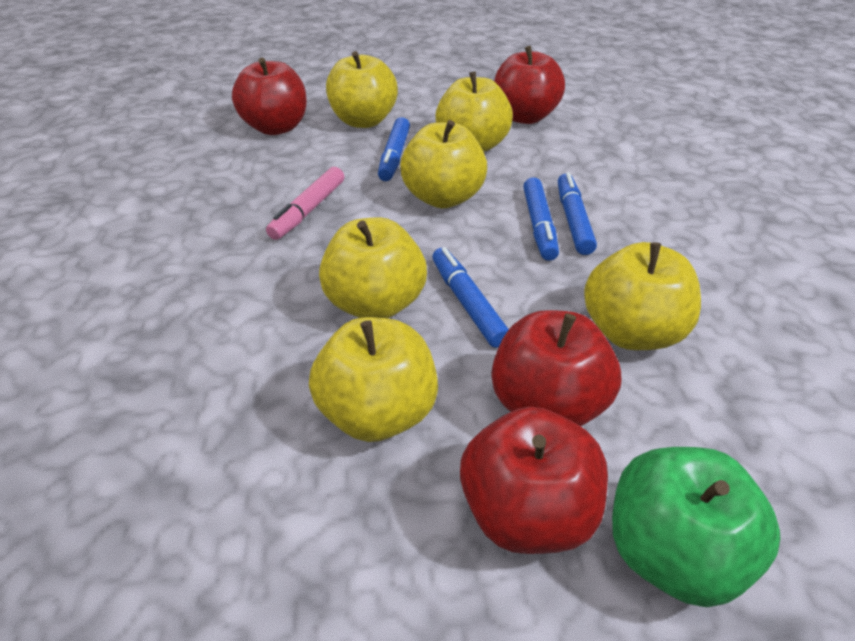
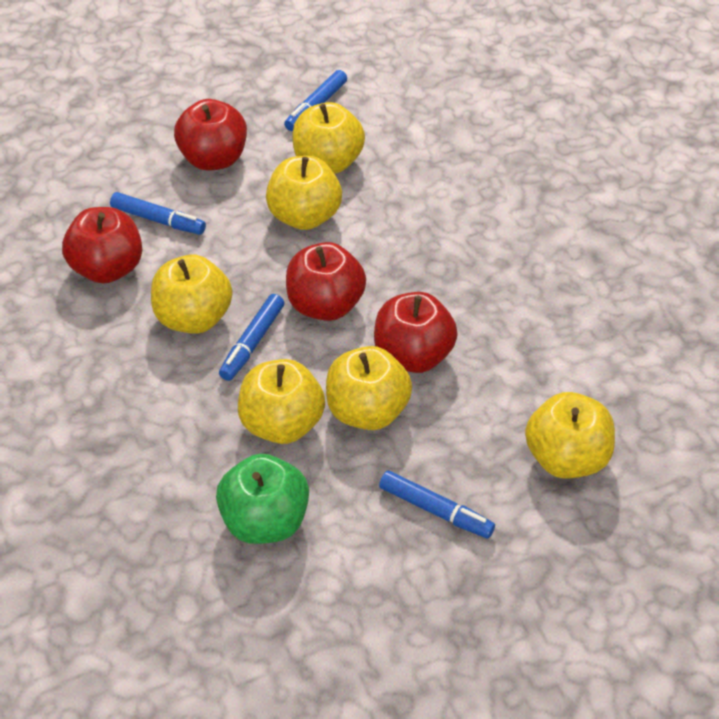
pink marker: [266,167,344,240] = 1 -> none = 0

